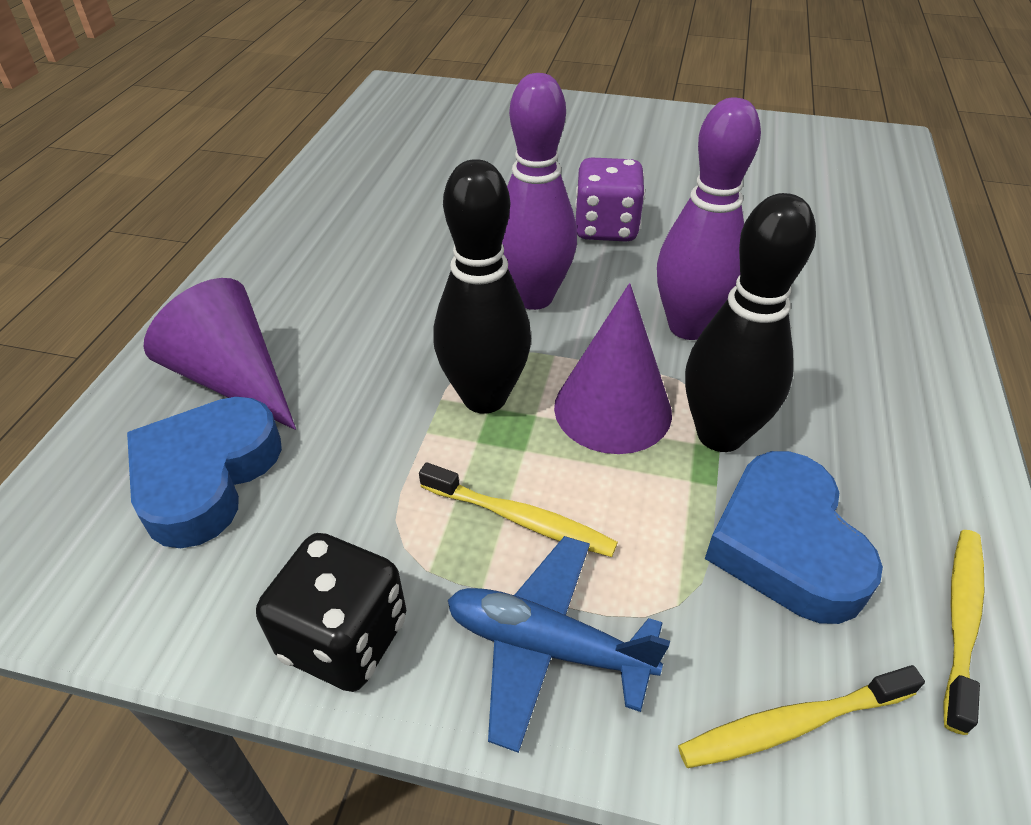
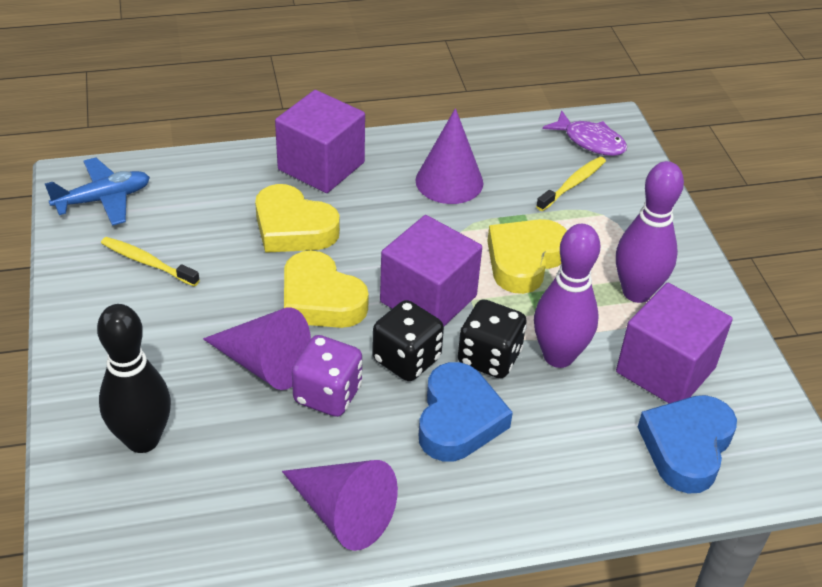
black bowling pin: [433,159,531,414] [685,193,816,452] = 2 -> [97,304,171,453] = 1
black dice: [256,533,407,692] = 1 -> [372,300,444,381] [458,299,527,378] = 2
purple cone: [144,278,296,430] [554,283,672,454] = 2 -> [203,307,311,390] [282,460,398,551] [416,108,483,204] = 3
purple cube: none = 0 -> [275,90,365,193] [380,215,482,326] [616,283,733,403] = 3
purple fish: none = 0 -> [543,110,627,156] = 1
yellow heart: none = 0 -> [255,184,340,253] [284,250,369,328] [487,219,567,294] = 3
yellow toothbrush: [419,462,618,557] [678,665,925,768] [943,530,984,735] = 3 -> [101,237,200,286] [536,157,606,211] = 2

